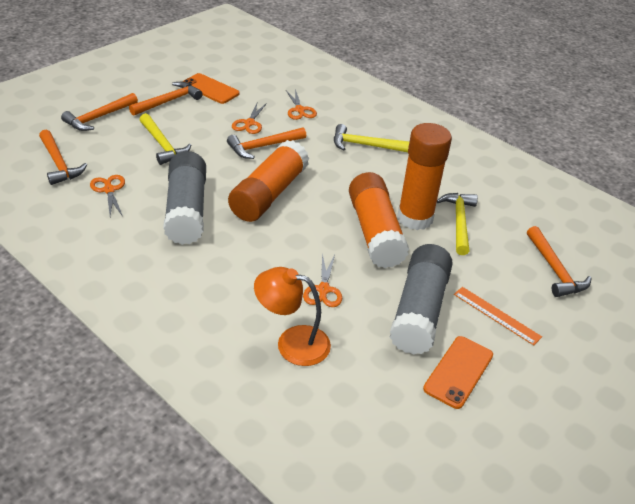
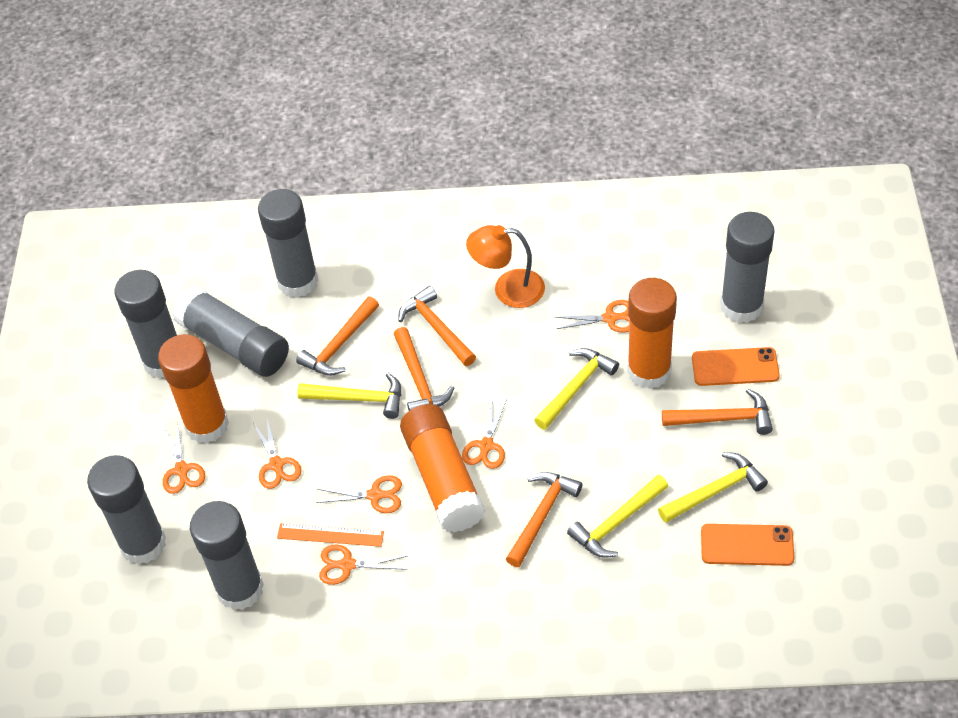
grey glue stick: [163,151,206,245] [389,244,453,355] = 2 -> [87,455,166,565] [114,270,177,378] [172,286,289,377] [190,501,264,610] [258,189,319,298] [720,212,775,323] = 6
orange scissors: [90,175,125,217] [232,103,267,134] [286,89,317,120] [303,254,342,307] = 4 -> [163,422,205,494] [253,419,301,489] [316,475,402,513] [319,544,408,585] [462,397,507,469] [555,300,630,333] = 6
yellow hammer: [139,113,191,165] [334,124,409,152] [437,193,478,255] = 3 -> [297,373,402,419] [534,348,619,430] [567,475,668,558] [658,452,768,523] = 4

